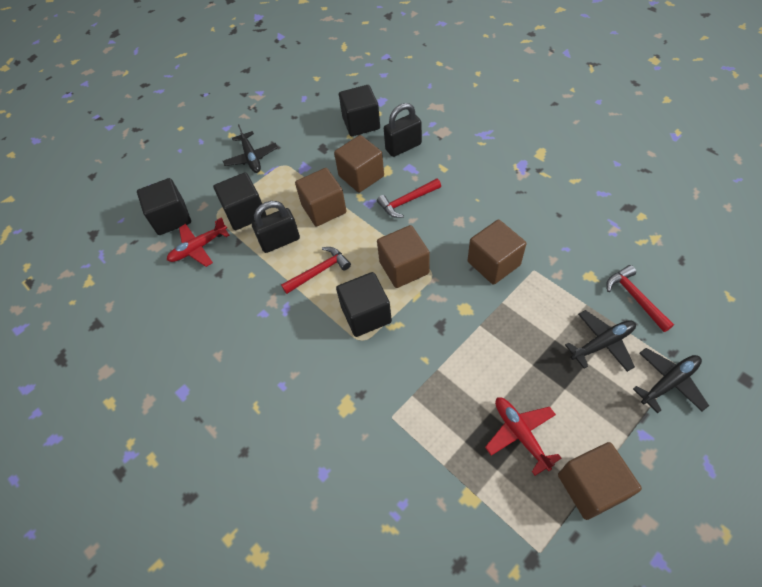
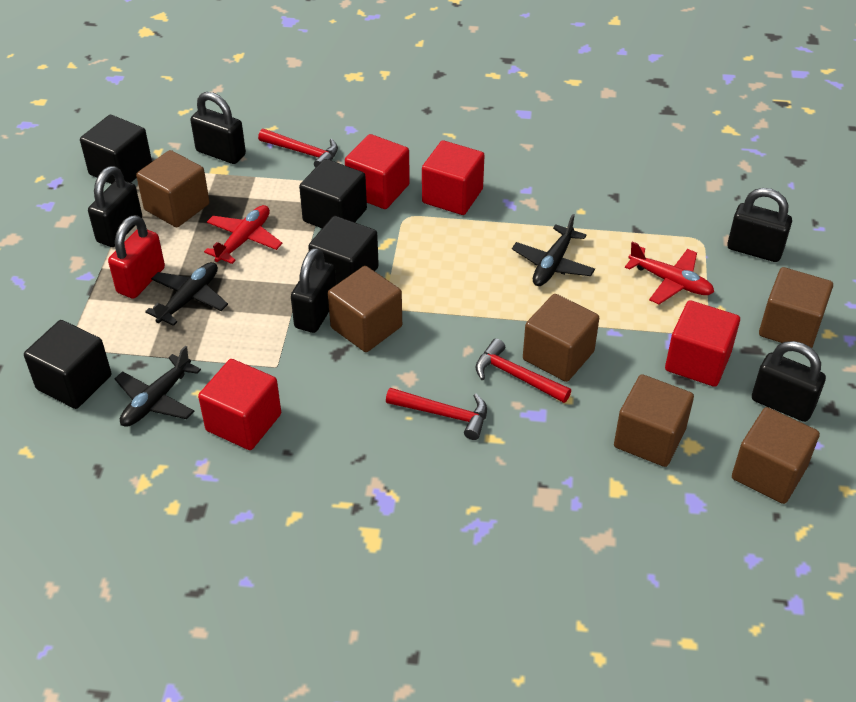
black padlock: [252,201,300,253] [384,103,422,157] = 2 -> [88,166,142,247] [191,92,246,164] [291,247,337,333] [727,188,792,262] [752,341,826,422] = 5
brown cube: [295,168,346,227] [334,135,384,193] [377,225,430,288] [468,220,526,285] [558,442,642,520] = 5 -> [136,150,210,227] [328,266,402,352] [523,294,599,382] [614,374,694,467] [732,407,820,504] [759,267,833,348] = 6
red cube: none = 0 -> [198,359,281,450] [345,134,410,209] [422,141,485,215] [665,300,740,387] = 4
red padlock: none = 0 -> [108,215,165,299] = 1

